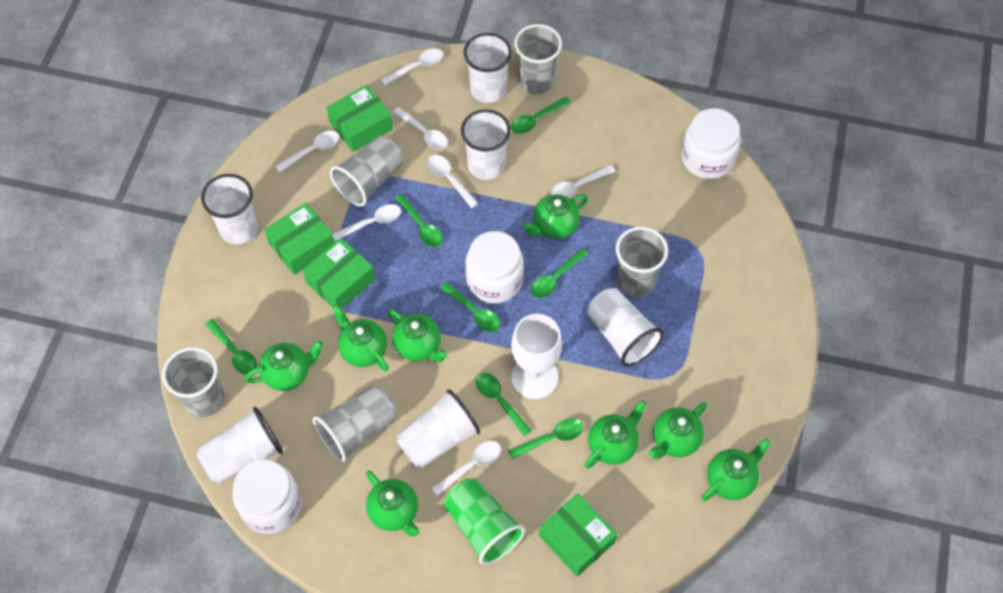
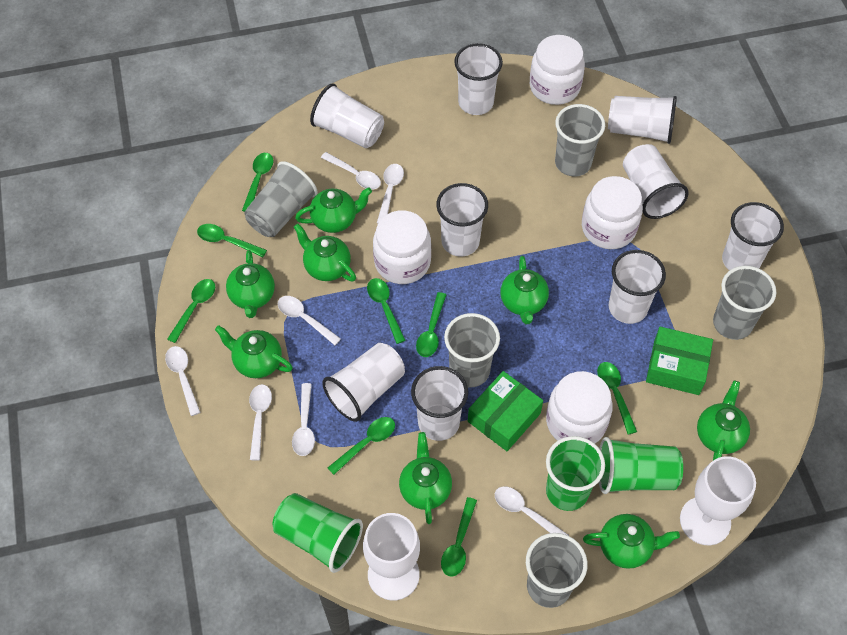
green box: [264,203,335,275] [303,238,375,309] [327,85,393,152] [539,493,617,577] = 4 -> [468,371,543,451] [646,327,713,395] = 2
green cup: [444,478,525,565] = 1 -> [272,493,363,573] [546,436,605,511] [599,437,683,494] = 3
green spoon: [205,319,257,375] [395,194,443,247] [440,282,500,332] [476,373,532,436] [508,418,583,459] [511,97,571,134] [531,248,588,298] = 7 -> [167,279,215,343] [197,224,267,257] [242,153,273,212] [328,417,395,475] [367,278,406,344] [416,292,446,357] [441,497,477,577] [597,362,637,435] = 8
white cup: [196,407,283,484] [201,174,258,245] [396,390,480,469] [461,109,511,180] [463,33,512,103] [587,288,664,367] = 6 -> [310,83,384,148] [322,343,405,422] [411,366,468,441] [436,183,488,257] [454,43,503,115] [608,96,677,144] [609,250,666,324] [623,144,689,219] [722,202,784,271] = 9
white goblet: [511,314,562,399] = 1 -> [363,513,420,601] [680,456,756,545] = 2
white jar: [232,459,301,534] [465,231,524,303] [682,108,741,179] = 3 -> [373,210,431,284] [530,35,585,105] [546,371,613,444] [582,176,643,249] = 4

